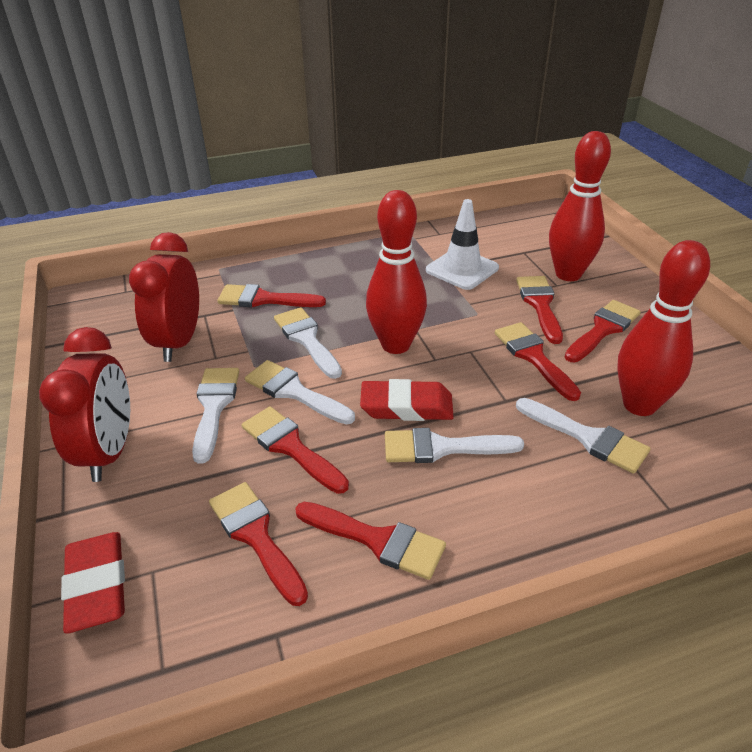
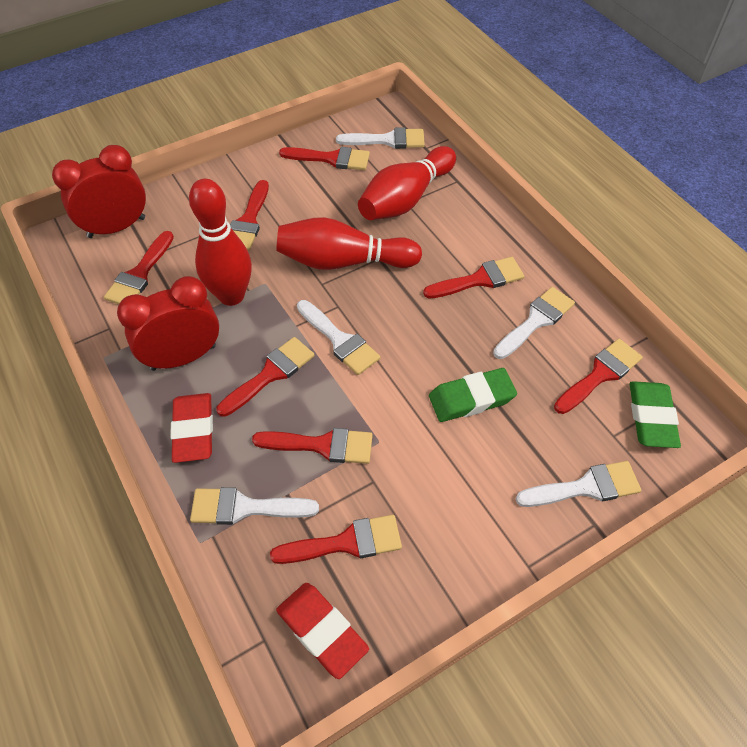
green eraser: none = 0 -> [429,368,517,422] [630,381,681,448] = 2
red brush: [209,482,308,606] [217,284,326,307] [242,406,349,494] [295,502,446,580] [495,322,581,401] [516,276,563,344] [565,300,641,362] = 7 -> [104,231,174,304] [217,337,314,417] [230,180,269,251] [252,428,373,464] [270,515,402,564] [279,147,370,170] [423,257,524,299] [554,339,643,414] = 8
white traffic cone: [426,199,499,290] = 1 -> none = 0

